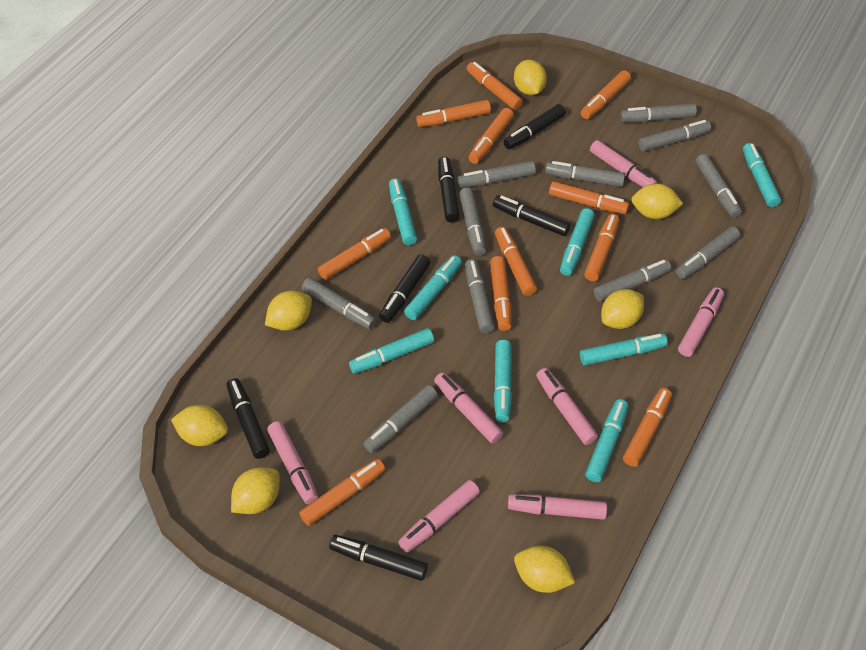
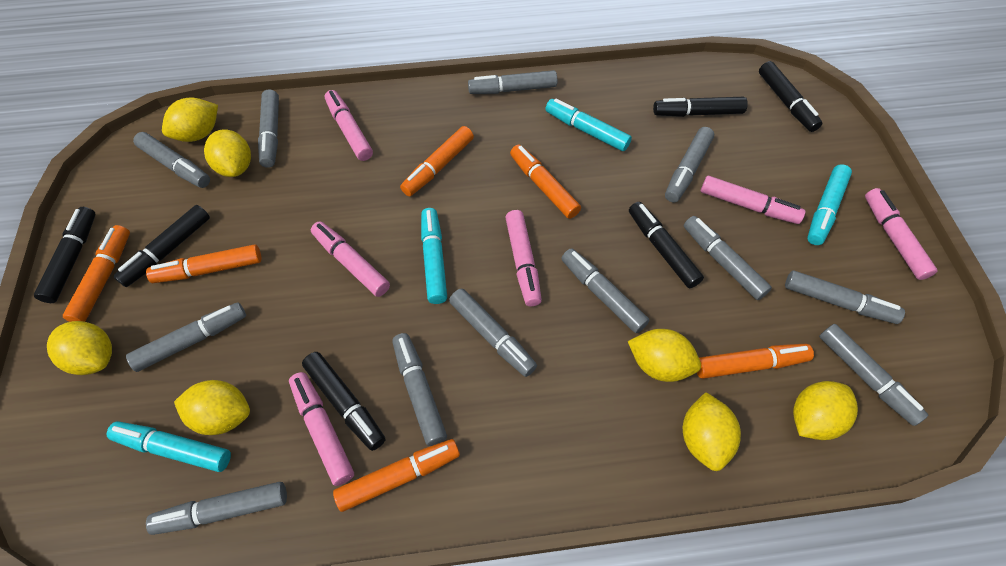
grey marker: [302,277,376,329] [363,385,438,453] [457,161,536,188] [459,188,486,256] [465,259,495,333] [545,161,625,187] [593,259,671,302] [620,103,697,122] [638,120,711,152] [676,226,740,279] [695,154,742,218] = 11 -> [126,302,246,372] [133,132,210,188] [146,482,287,535] [258,89,279,168] [392,333,447,446] [449,289,537,377] [468,70,557,94] [561,248,649,333] [665,127,714,202] [684,216,772,300] [785,271,905,324] [819,324,928,426] = 12
orange marker: [299,459,385,526] [318,228,391,280] [416,100,491,127] [467,62,523,110] [468,108,514,164] [490,256,512,331] [495,227,537,296] [549,181,629,214] [581,70,631,119] [584,214,620,281] [623,388,672,467] = 11 -> [63,225,130,322] [146,245,261,283] [333,439,460,512] [400,126,474,196] [510,145,581,219] [697,343,814,379] = 6
pink marker: [267,421,318,504] [398,480,480,553] [434,372,503,444] [508,494,607,520] [536,368,598,445] [590,140,657,187] [678,287,724,357] = 7 -> [289,372,354,486] [311,221,390,297] [325,90,373,161] [505,210,542,307] [701,176,805,224] [865,188,937,280] = 6
turquoise marker: [349,328,434,374] [389,178,417,245] [404,255,462,320] [494,340,512,422] [560,208,595,276] [580,333,668,366] [585,399,628,482] [743,143,781,207] = 8 -> [106,421,231,472] [421,208,447,304] [545,99,632,151] [807,164,852,245] = 4

